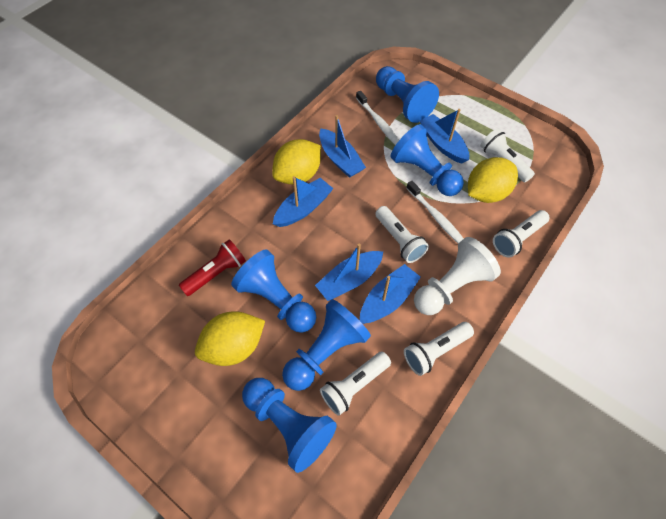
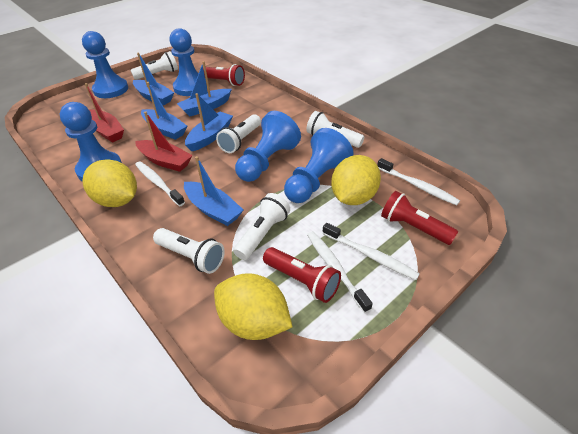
red boat: none = 0 -> [85,83,124,143] [135,111,193,172] = 2
red flashlight: [179,239,246,296] = 1 -> [203,64,245,86] [263,247,341,303] [381,191,458,245] = 3
white pawn: [414,237,501,315] = 1 -> none = 0
white toothbrush: [356,91,399,145] [406,181,464,243] = 2 -> [135,161,185,206] [307,231,373,313] [323,223,420,280] [377,158,460,206] = 4

